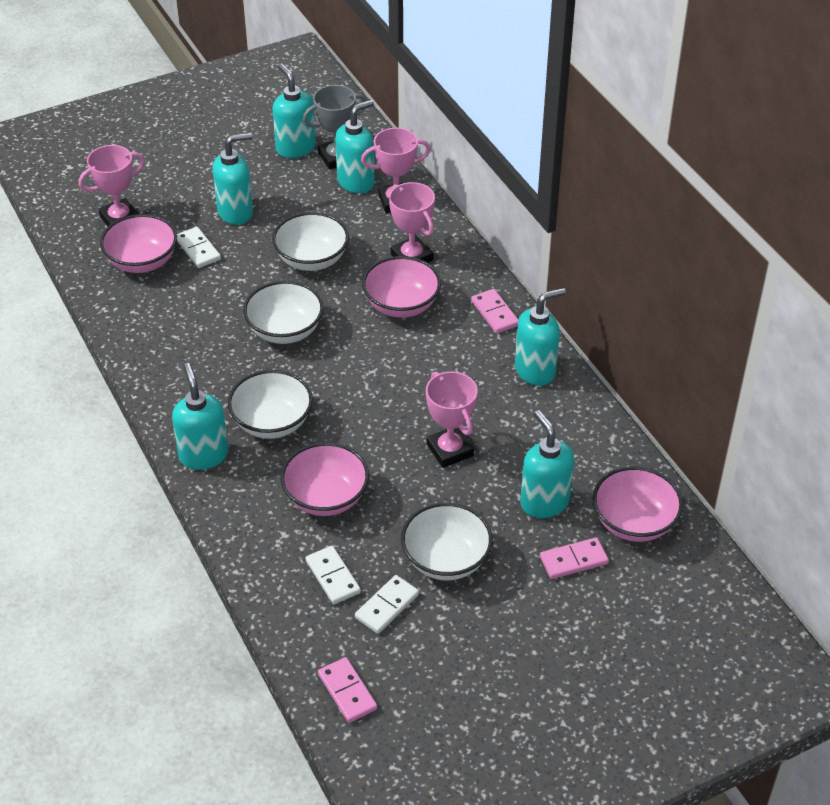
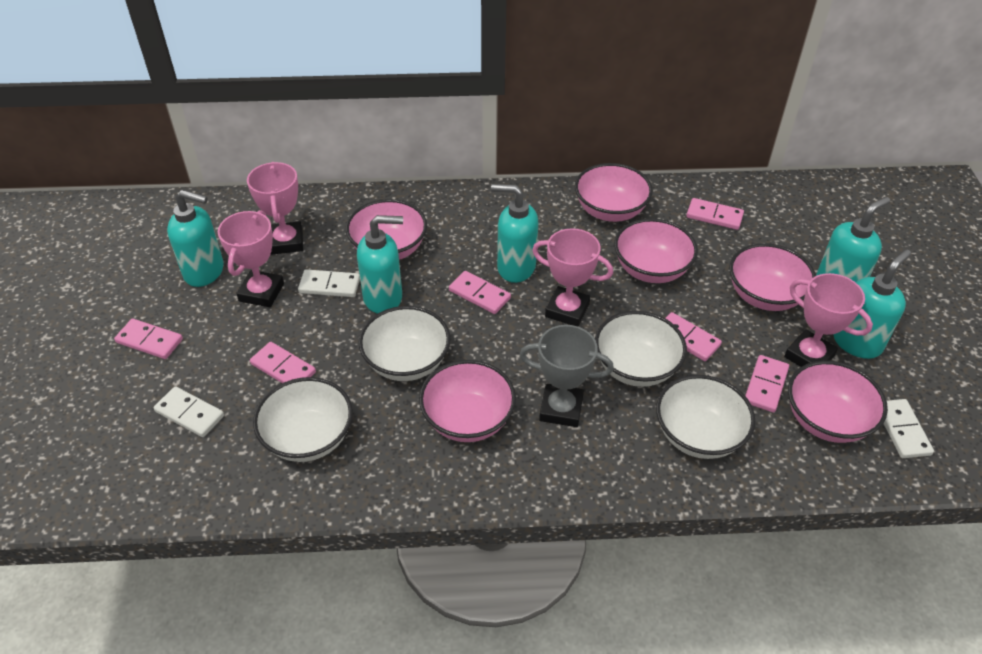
pink bowl: [100,214,177,273] [281,442,369,516] [362,256,441,318] [593,467,683,542] = 4 -> [346,199,427,260] [419,360,516,442] [575,163,653,222] [614,218,698,283] [729,243,816,311] [788,361,888,443] = 6
pink domino: [318,657,377,723] [471,289,518,333] [540,537,609,579] = 3 -> [114,319,183,359] [250,342,316,383] [449,271,511,314] [665,312,722,361] [686,198,744,230] [745,355,789,413] = 6
turquoise soap dispenser: [172,363,229,470] [213,133,253,225] [273,64,316,158] [335,100,375,193] [515,288,566,386] [520,410,574,518] = 6 -> [167,190,224,287] [357,215,403,314] [491,184,538,283] [816,197,890,282] [833,249,911,359] = 5

